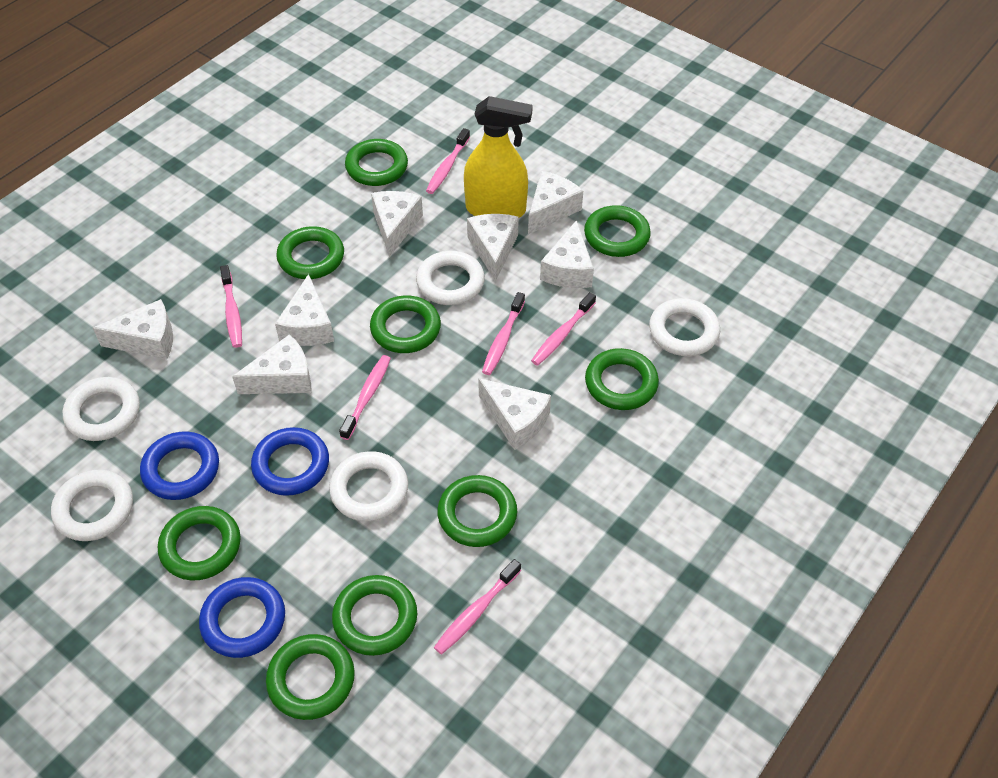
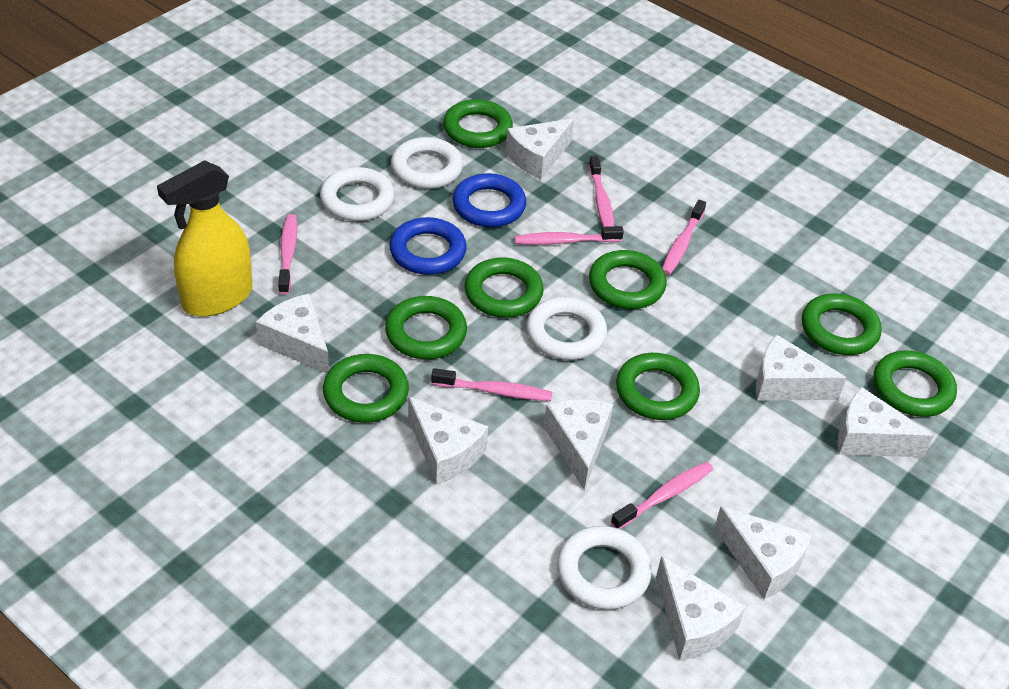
blue ring: [140,431,219,500] [199,577,285,658] [251,427,329,496] = 3 -> [389,217,467,275] [453,173,526,227] = 2
green ring: [158,506,241,581] [266,634,355,720] [276,226,344,279] [332,575,417,656] [345,139,408,186] [370,295,441,353] [437,475,517,547] [584,205,651,257] [585,348,659,410] = 9 -> [323,354,409,423] [385,296,467,359] [443,99,513,148] [465,257,544,318] [589,250,667,309] [616,353,700,420] [802,294,882,355] [874,351,957,417] = 8
white ring: [51,470,133,541] [63,377,140,441] [329,451,408,521] [416,251,485,305] [649,298,720,356] = 5 -> [320,167,395,221] [391,137,463,189] [526,297,607,360] [557,526,652,610] = 4

